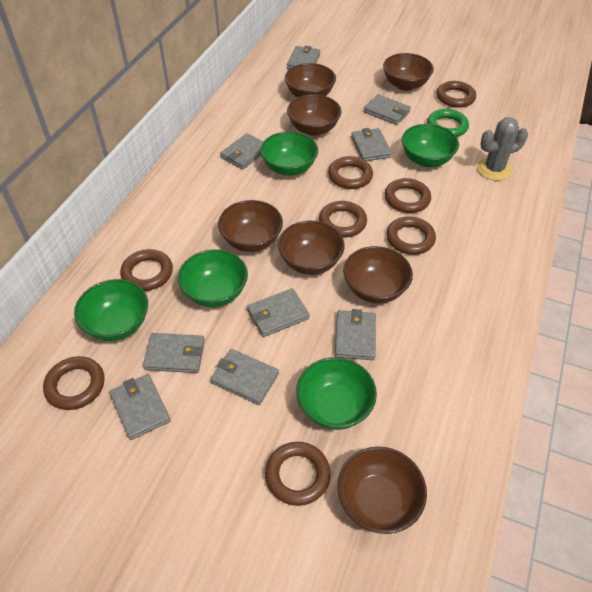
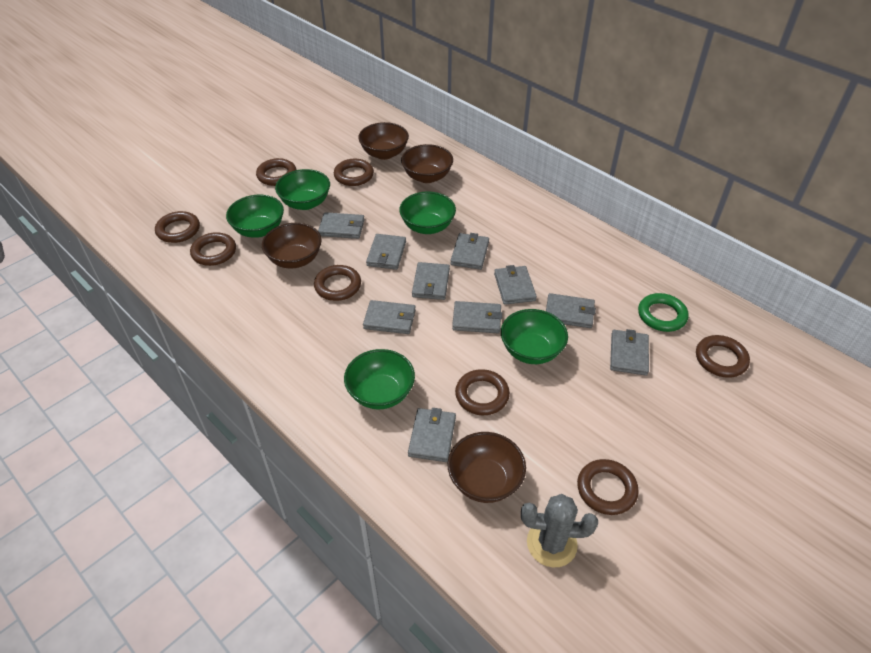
brown bowl: [218,200,283,252] [278,221,345,275] [285,63,336,97] [287,94,342,136] [337,446,427,534] [343,246,413,304] [383,53,434,91] = 7 -> [262,223,322,268] [358,122,409,160] [401,144,453,183] [448,432,526,503] = 4
grey wallet: [109,374,171,440] [143,333,205,373] [210,349,279,405] [220,133,264,170] [247,288,310,337] [287,46,320,69] [335,309,376,360] [351,128,392,161] [364,94,411,125] = 9 -> [318,212,365,239] [363,300,416,334] [366,234,406,270] [408,408,456,462] [412,262,450,300] [450,233,489,270] [452,301,502,333] [494,265,537,305] [546,293,596,328] [610,329,649,376] = 10

